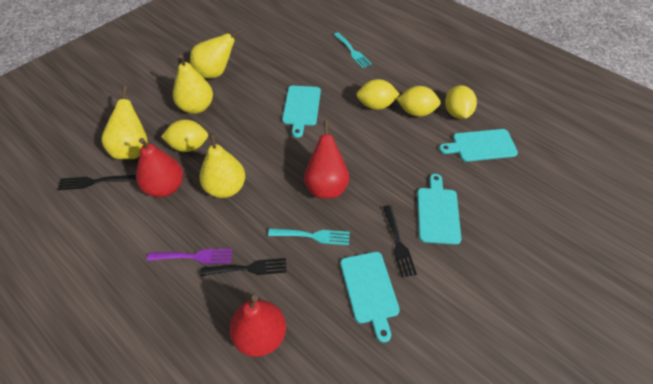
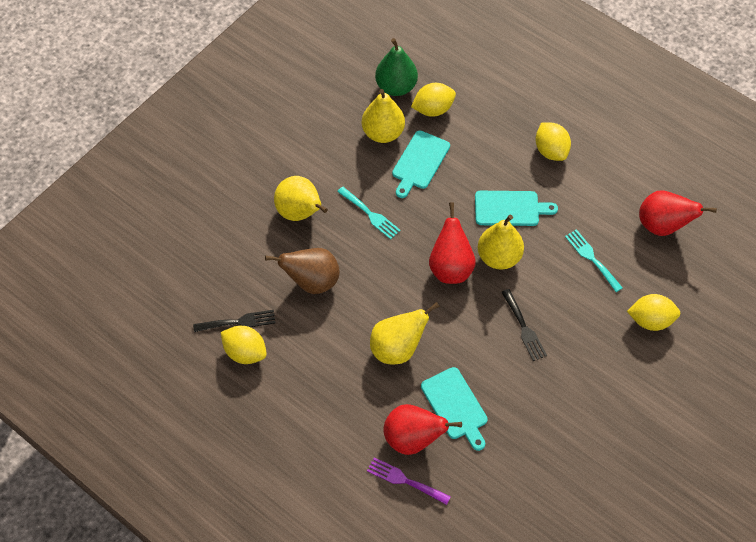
black fork: [57,175,136,190] [200,258,287,276] [383,205,417,278] = 3 -> [193,310,276,332] [501,289,547,361] = 2
brown pear: none = 0 -> [265,248,340,294] = 1
green pear: none = 0 -> [375,38,418,96] = 1
turquoise cutting board: [282,86,321,138] [340,252,400,342] [417,174,461,245] [439,129,518,162] = 4 -> [392,131,450,198] [421,367,488,451] [475,191,558,226] = 3

